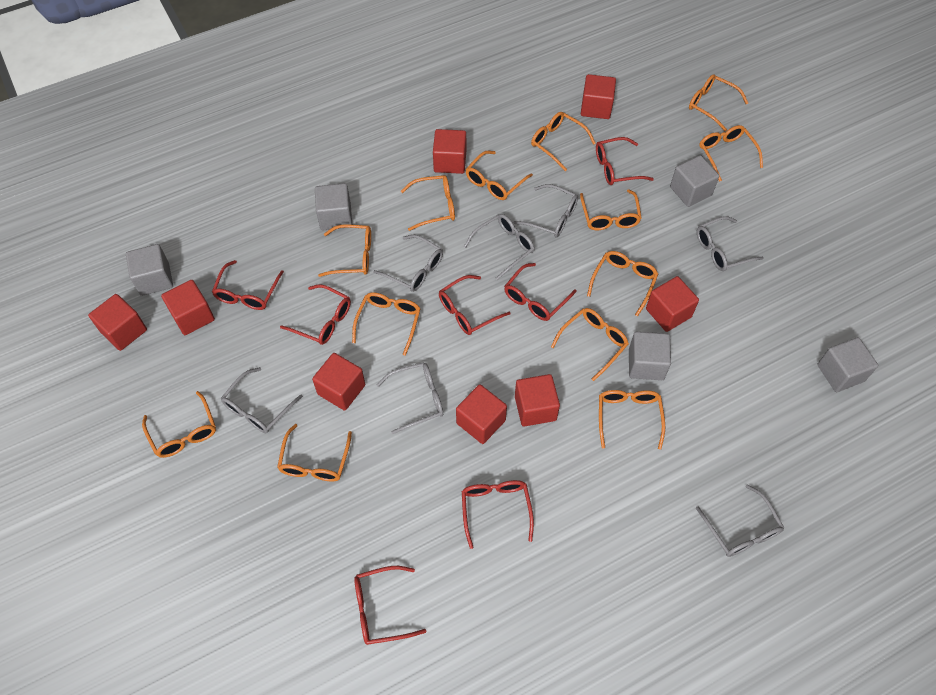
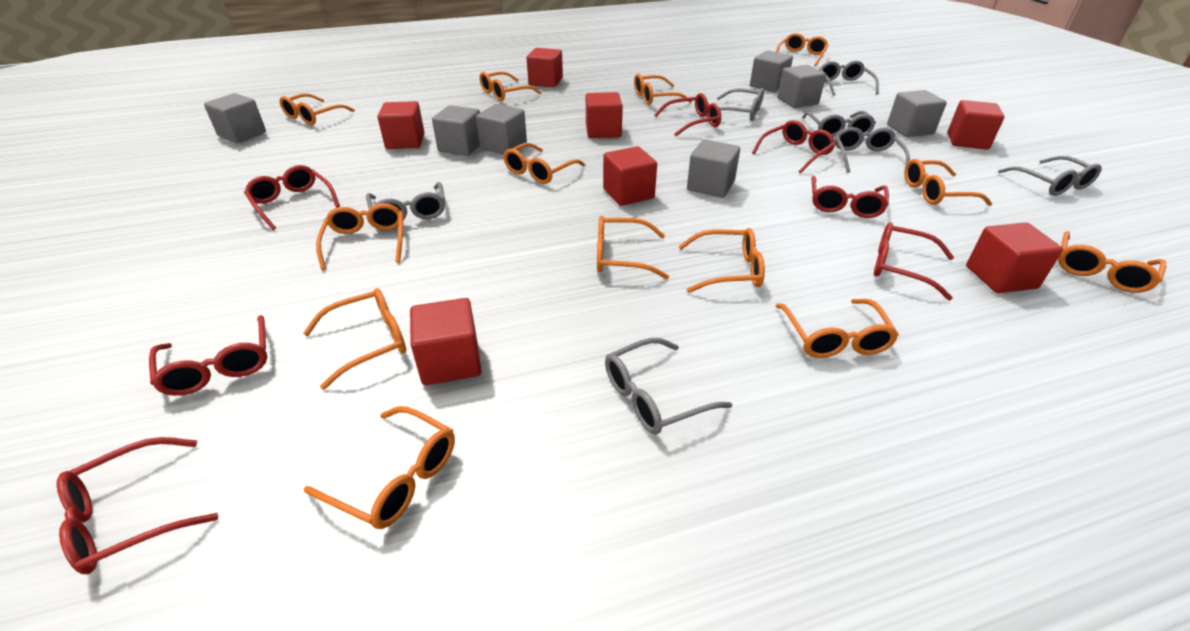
grey cube: [126,244,173,296] [315,183,352,230] [629,332,671,380] [670,155,719,207] [817,337,878,392] = 5 -> [204,93,266,143] [432,105,480,156] [476,104,527,154] [687,139,740,198] [750,50,793,92] [777,65,826,108] [887,90,947,137] = 7
red cube: [88,294,147,351] [161,280,215,335] [312,353,365,411] [433,129,466,174] [456,384,507,444] [515,374,560,427] [581,74,616,119] [646,276,699,332] = 8 -> [377,101,425,149] [410,298,481,385] [527,48,563,87] [586,92,623,138] [603,146,657,206] [948,100,1005,150] [966,222,1063,293] = 7

